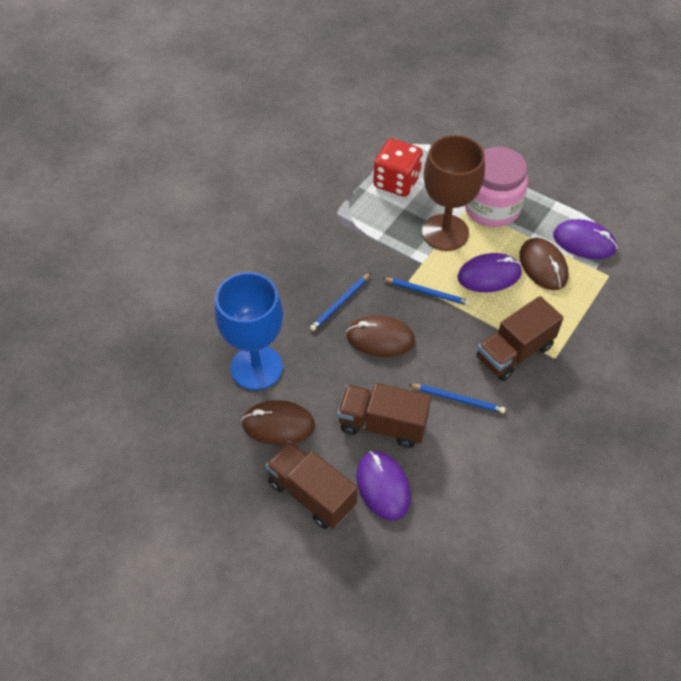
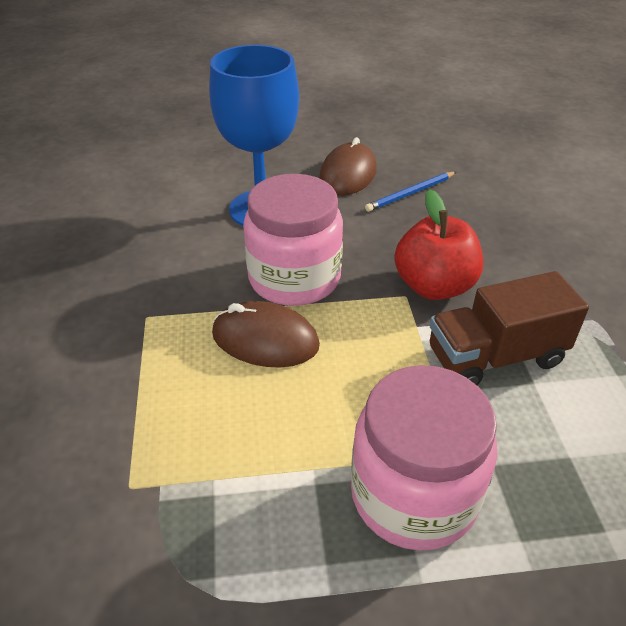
blue pencil: [310,272,371,331] [383,278,470,306] [409,384,506,413] = 3 -> [365,172,456,212] = 1
brown goblet: [422,135,485,251] = 1 -> none = 0
brown mouse: [241,400,315,445] [346,315,415,357] [519,238,569,290] = 3 -> [212,301,320,368] [319,137,377,196] = 2
brown truck: [265,441,357,529] [337,383,431,448] [476,296,563,381] = 3 -> [429,271,589,385] = 1
pink jar: [465,147,528,227] = 1 -> [243,174,343,306] [351,365,498,551] = 2
purple mouse: [356,451,411,521] [458,253,522,292] [553,219,618,259] = 3 -> none = 0
red apple: none = 0 -> [394,189,483,300] = 1
red dice: [373,139,423,197] = 1 -> none = 0

